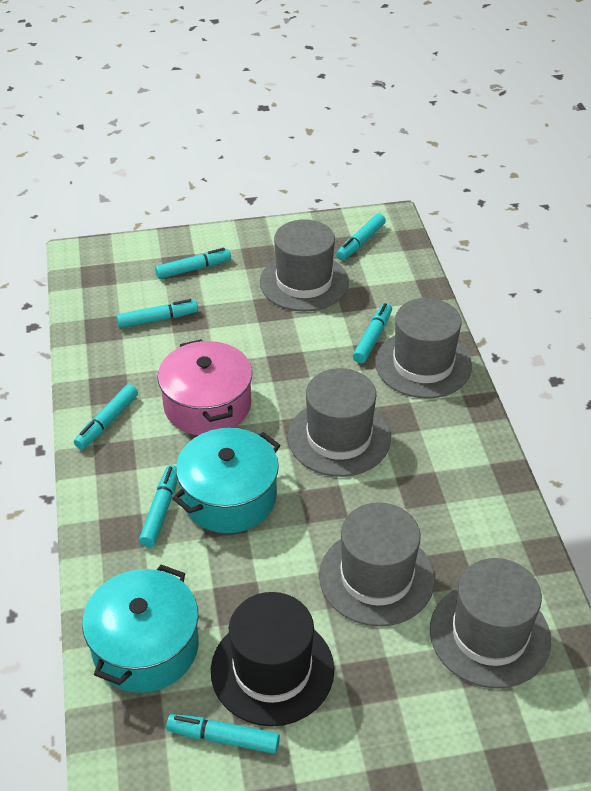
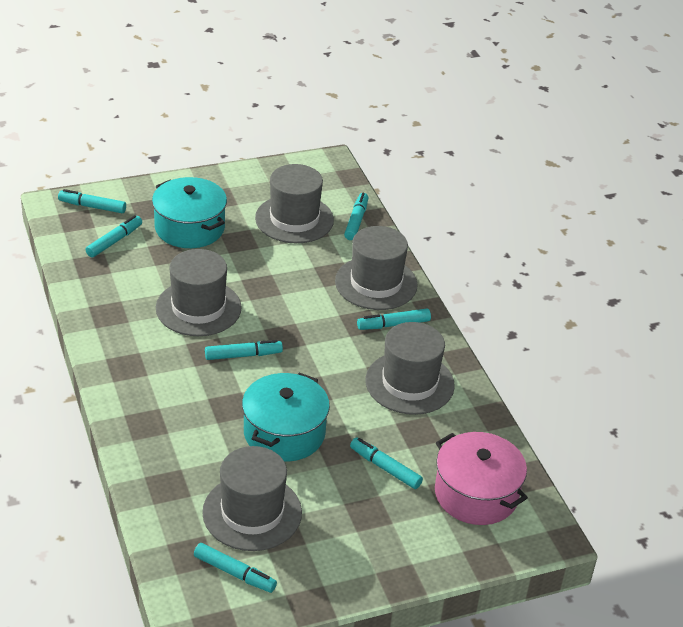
black hat: [211,592,334,727] = 1 -> none = 0

